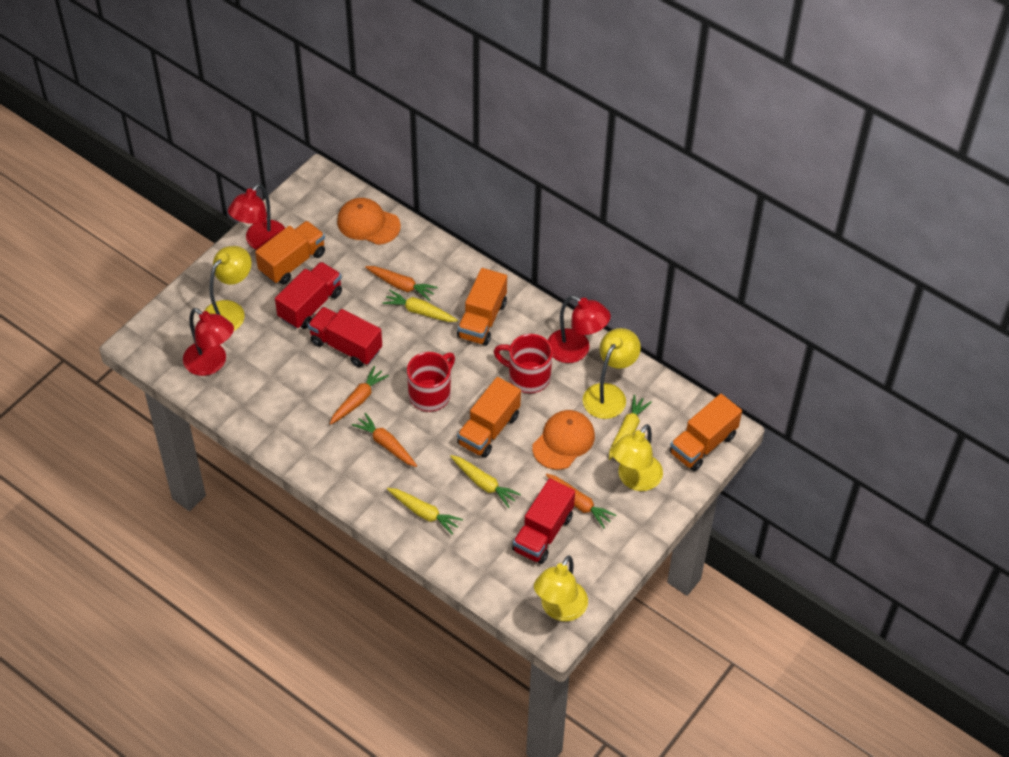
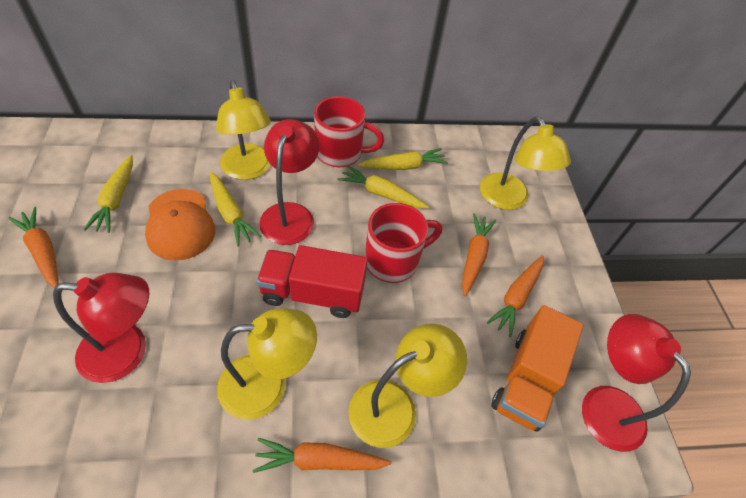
orange cap: [337,198,401,245] [532,410,595,470] = 2 -> [145,189,215,261] = 1
orange truck: [255,221,325,285] [457,268,507,346] [457,377,521,458] [670,394,742,471] = 4 -> [491,305,584,432] = 1
red truck: [275,262,342,329] [308,307,382,367] [512,479,575,564] = 3 -> [256,245,368,318] = 1

